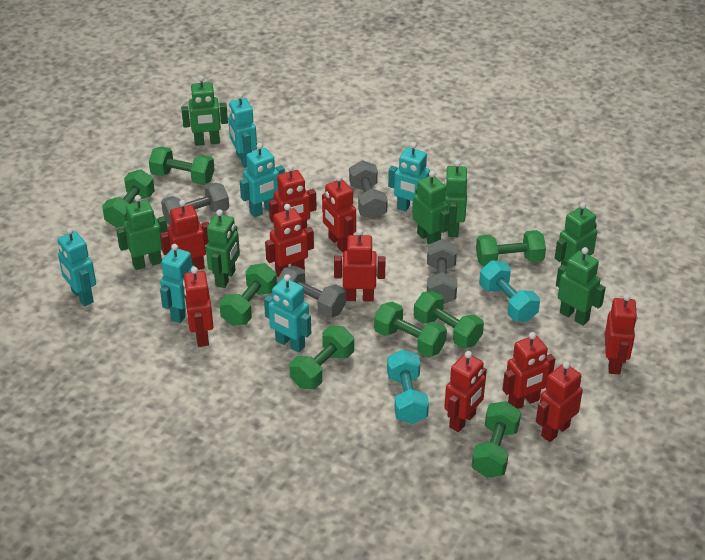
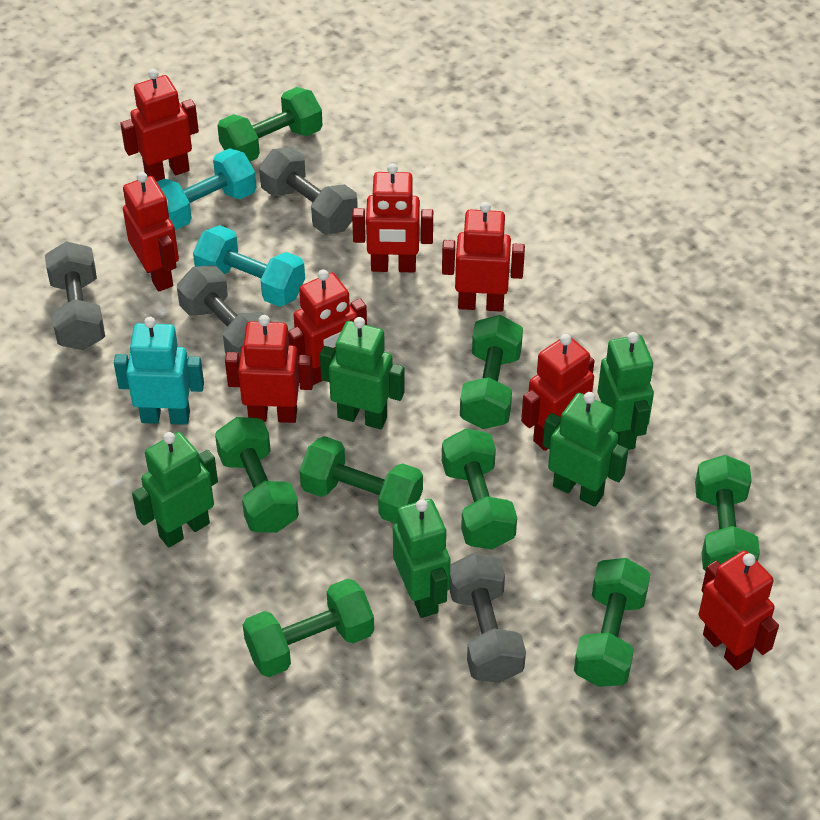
green robot: [116,195,168,270] [181,76,228,146] [206,209,240,288] [413,171,450,244] [444,160,467,237] [555,202,597,266] [556,247,606,326] = 7 -> [132,432,218,548] [320,317,405,429] [393,499,451,618] [543,392,628,507] [598,332,654,450] = 5
red robot: [160,200,209,270] [183,267,213,347] [265,204,314,277] [269,165,317,229] [322,175,356,252] [334,229,386,301] [444,351,487,432] [502,332,555,409] [536,361,583,442] [605,294,637,374] = 10 -> [120,69,199,182] [123,172,179,292] [225,315,313,423] [288,269,367,385] [352,163,433,272] [442,202,525,312] [521,334,595,451] [699,550,779,670] = 8
turquoise robot: [58,228,96,306] [160,244,195,323] [228,93,257,168] [240,143,285,217] [264,274,311,353] [388,142,430,214] = 6 -> [114,317,204,425] = 1

